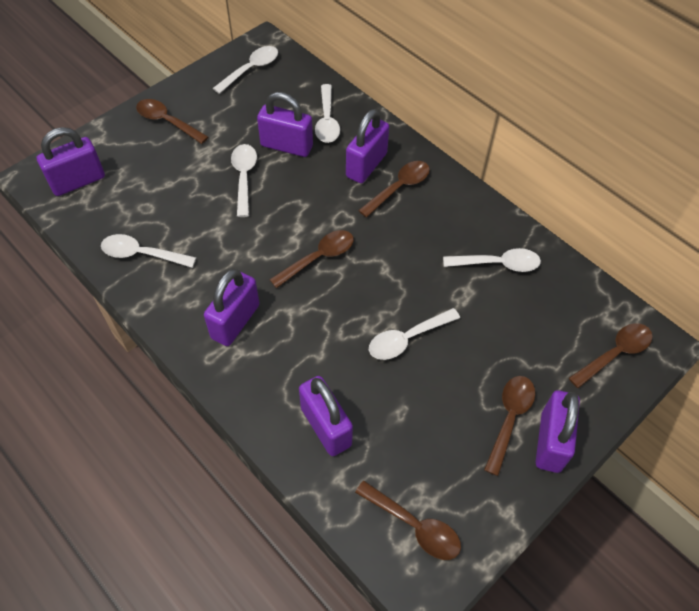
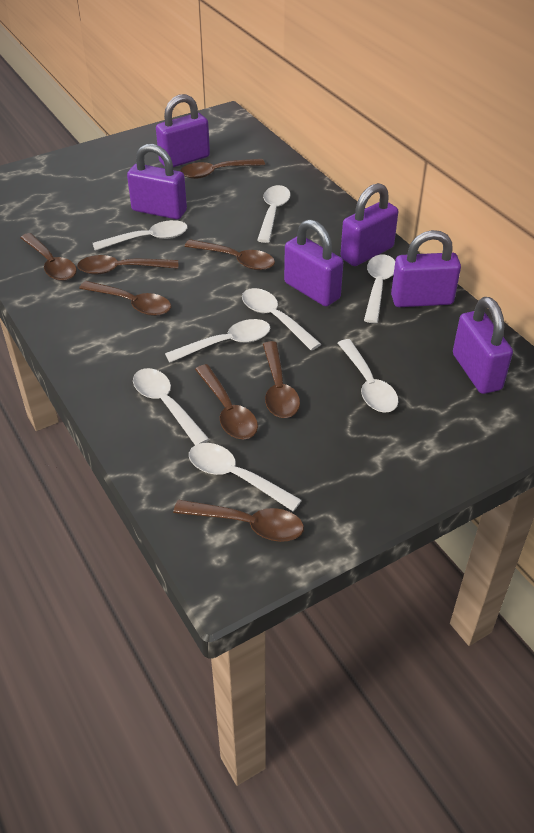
brown spoon: [136,99,208,144] [270,230,354,288] [355,481,461,560] [358,161,430,217] [484,376,535,476] [569,323,653,388] = 6 -> [20,233,77,281] [77,255,178,274] [79,281,171,316] [173,500,304,542] [180,159,265,179] [184,239,275,270] [195,364,258,439] [263,341,300,418] = 8
white spoon: [101,234,196,268] [213,46,278,94] [231,144,257,217] [315,84,340,143] [369,308,460,360] [443,248,541,272] = 6 -> [93,220,188,251] [133,368,209,445] [165,319,270,363] [189,443,302,512] [242,288,321,351] [257,185,290,243] [338,339,399,413] [364,255,395,323] = 8

